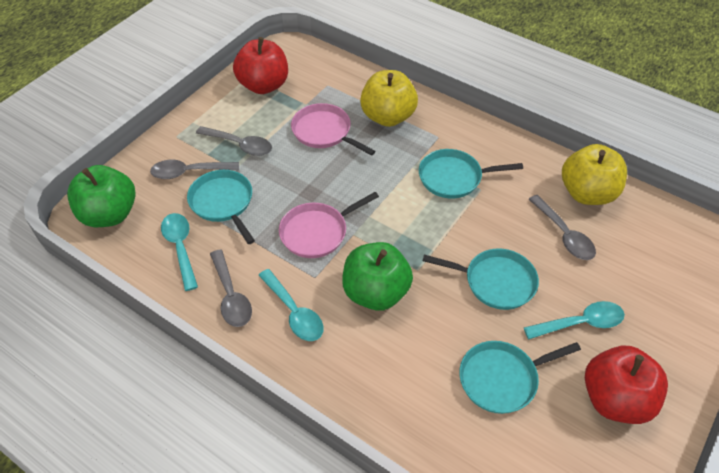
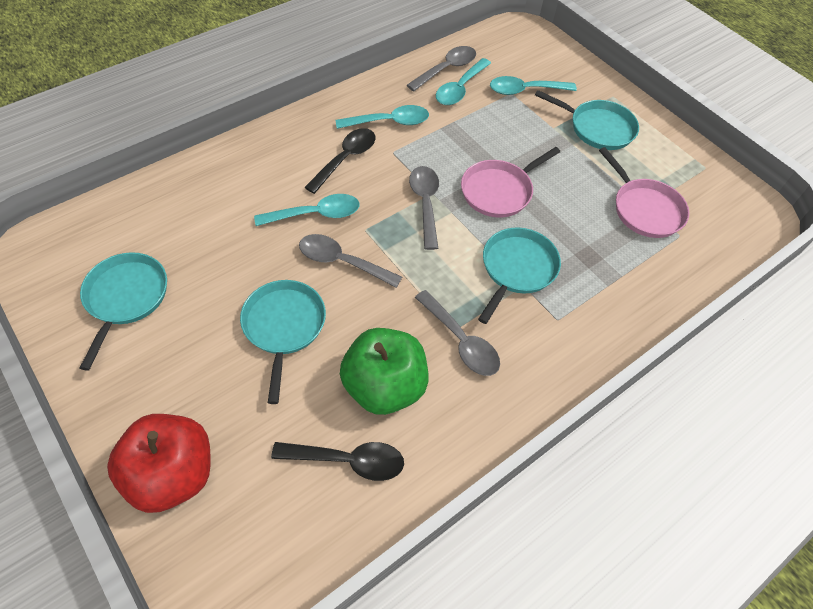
black spoon: none = 0 -> [271,442,404,481] [305,128,376,194] = 2
green apple: [67,165,136,227] [342,242,413,311] = 2 -> [340,328,428,415] = 1
red apple: [233,37,288,94] [585,346,668,424] = 2 -> [107,414,211,513] = 1
turquoise spoon: [161,213,198,291] [258,269,324,341] [524,301,625,339] = 3 -> [254,194,360,226] [336,105,429,129] [436,58,491,105] [490,76,577,95] = 4
yellow apple: [360,70,418,127] [562,144,627,205] = 2 -> none = 0

